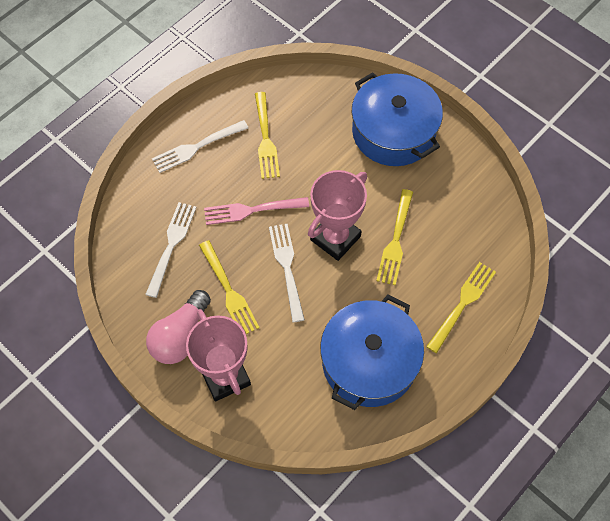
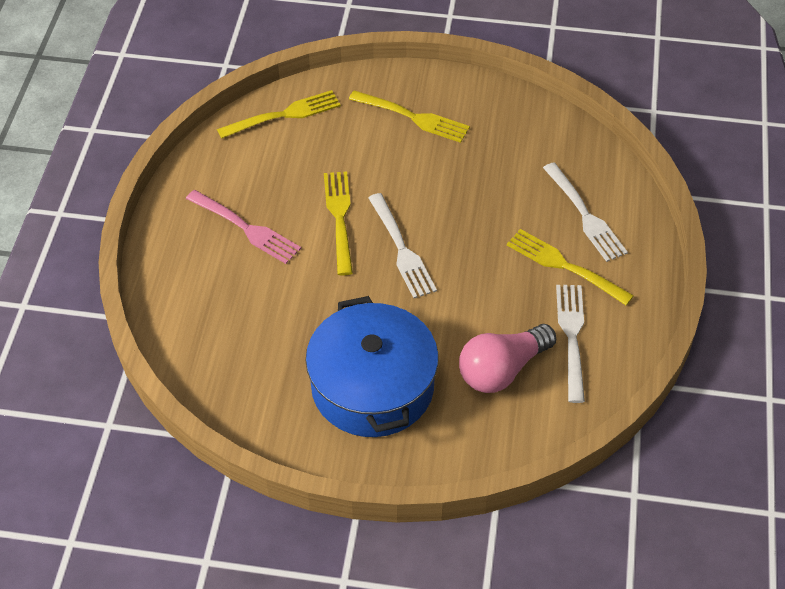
blue pot: [320,295,424,410] [351,72,443,166] = 2 -> [306,296,439,437] = 1
pink trophy: [186,309,251,401] [308,170,367,261] = 2 -> none = 0

